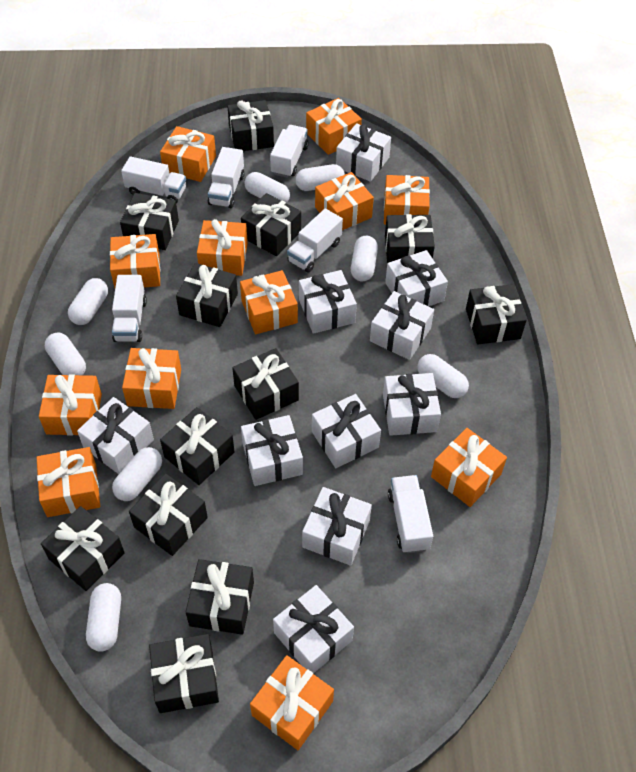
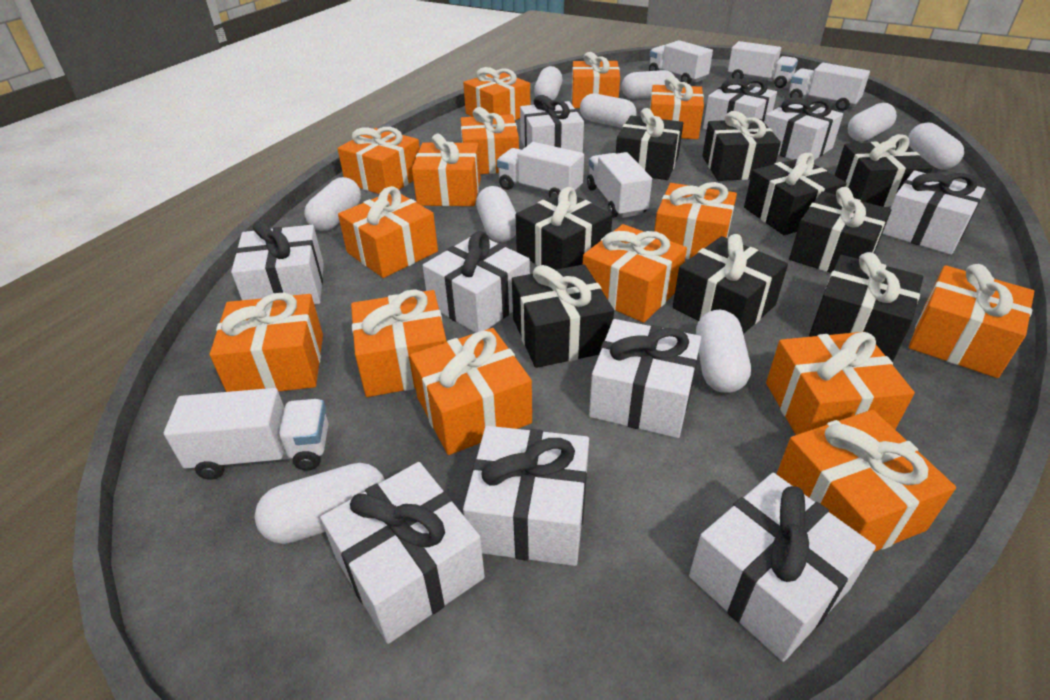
black gift: [41,506,125,591] [120,193,179,250] [129,474,208,556] [149,634,219,713] [160,407,235,485] [176,263,238,327] [186,559,254,635] [227,100,274,151] [232,348,299,420] [241,193,301,256] [385,214,435,263] [466,284,527,344] = 12 -> [512,265,614,368] [516,187,613,270] [616,108,683,180] [673,234,788,334] [702,111,781,181] [744,153,847,235] [789,187,891,273] [809,252,923,362] [834,134,933,207] = 9
orange gift: [36,447,100,517] [39,374,102,436] [110,234,160,288] [122,348,181,409] [160,126,216,182] [197,219,248,276] [240,270,298,334] [250,655,334,750] [306,98,362,155] [315,172,374,230] [384,175,430,225] [431,428,507,507] = 12 -> [210,293,323,392] [337,127,420,194] [338,186,438,278] [351,289,447,397] [410,328,532,455] [412,134,481,206] [461,107,519,174] [463,67,530,120] [572,52,620,108] [583,224,687,323] [650,76,704,139] [654,182,737,259] [766,332,915,435] [777,410,956,552] [909,264,1034,378] = 15
white capsule: [45,333,86,375] [68,278,108,325] [86,583,121,652] [112,447,162,501] [244,172,290,203] [295,164,345,191] [351,236,378,281] [417,354,469,398] = 8 -> [255,463,385,544] [304,177,361,231] [476,186,516,242] [534,66,562,101] [580,93,637,128] [621,70,675,99] [696,310,751,393] [848,103,897,142] [908,122,964,169] = 9

